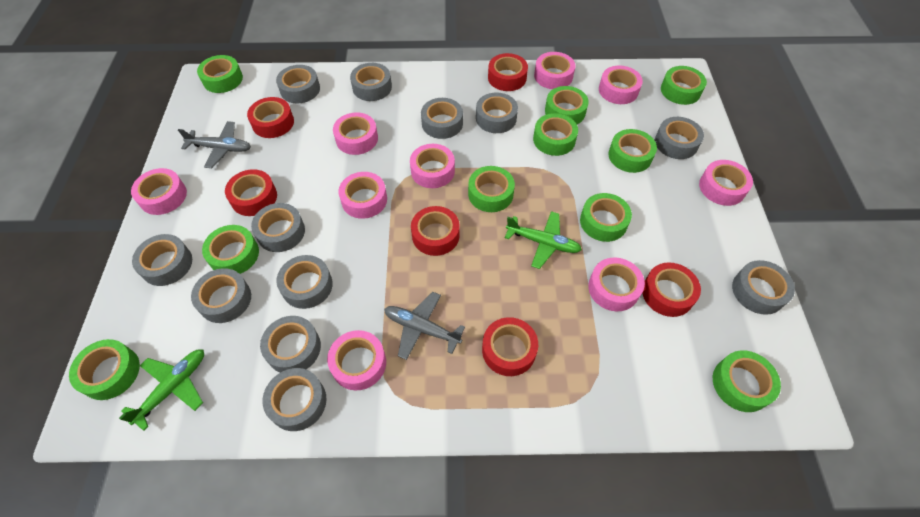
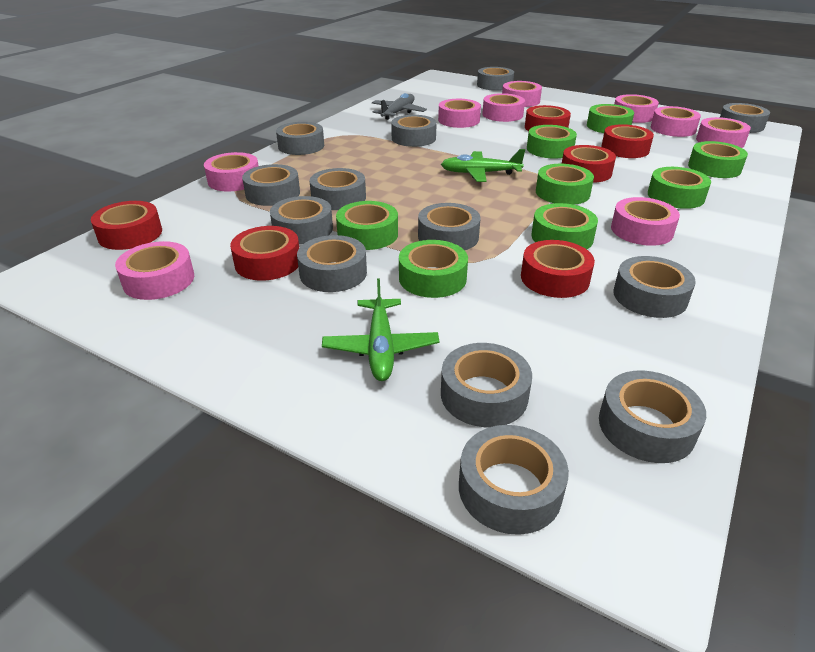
green tape: [69,339,140,400] [197,55,243,93] [202,225,259,274] [468,166,515,212] [533,113,578,156] [545,86,589,124] [580,193,632,242] [608,129,657,173] [661,66,707,105] [713,350,781,412] = 10 -> [336,201,398,250] [399,240,468,298] [527,125,577,159] [532,203,598,249] [536,164,594,205] [587,104,634,133] [648,167,711,209] [688,141,748,178] = 8
grey plane: [178,121,251,168] [384,292,465,360] = 2 -> [372,93,427,120] = 1
grey tape: [132,234,192,286] [191,268,251,323] [251,203,305,252] [260,316,321,373] [263,368,327,431] [276,65,320,103] [276,255,333,309] [350,63,392,101] [421,98,463,139] [476,93,518,133] [655,117,704,159] [732,260,795,315] = 12 -> [242,164,300,206] [270,196,333,244] [276,122,324,155] [297,235,367,292] [310,168,366,210] [391,115,437,147] [418,203,481,250] [441,343,532,427] [459,425,569,535] [477,67,514,91] [599,370,706,463] [613,256,696,318] [720,103,770,133] = 13

